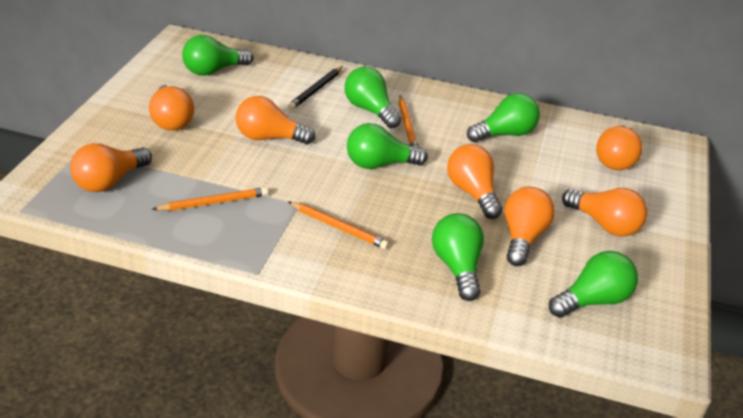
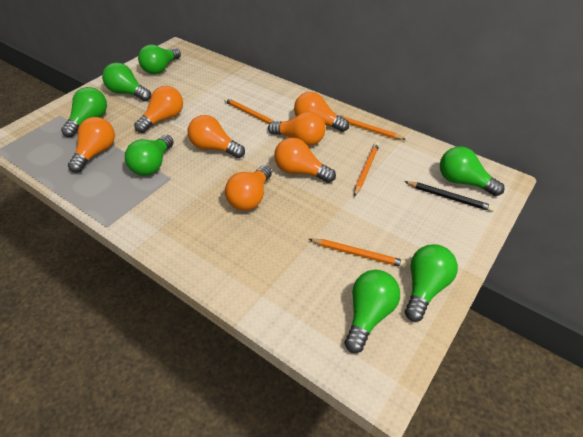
green light bulb: [182,35,253,76] [345,67,401,128] [347,123,428,169] [432,213,484,301] [467,93,540,142] [549,251,638,318] = 6 -> [61,87,107,137] [102,62,151,101] [125,135,174,176] [138,45,181,74] [345,270,400,353] [405,244,458,322] [440,146,505,196] = 7
orange pencil: [152,187,269,211] [288,201,389,249] [399,95,419,147] = 3 -> [224,97,275,124] [309,239,407,268] [338,115,406,140] [354,142,379,197] = 4

